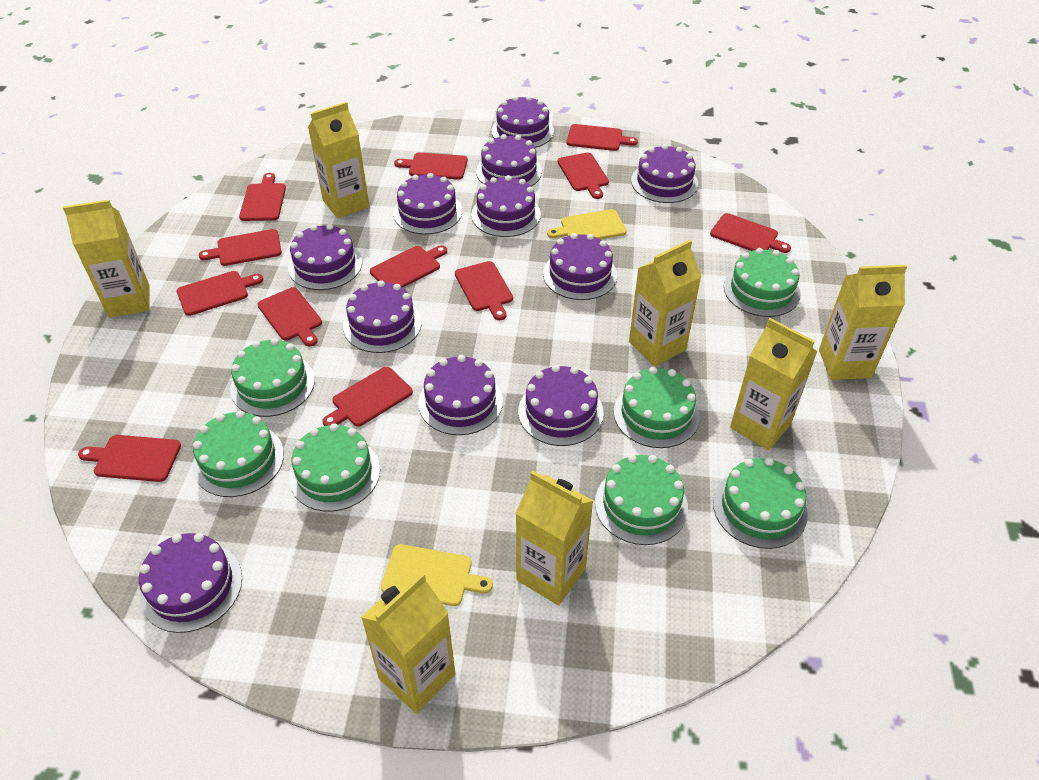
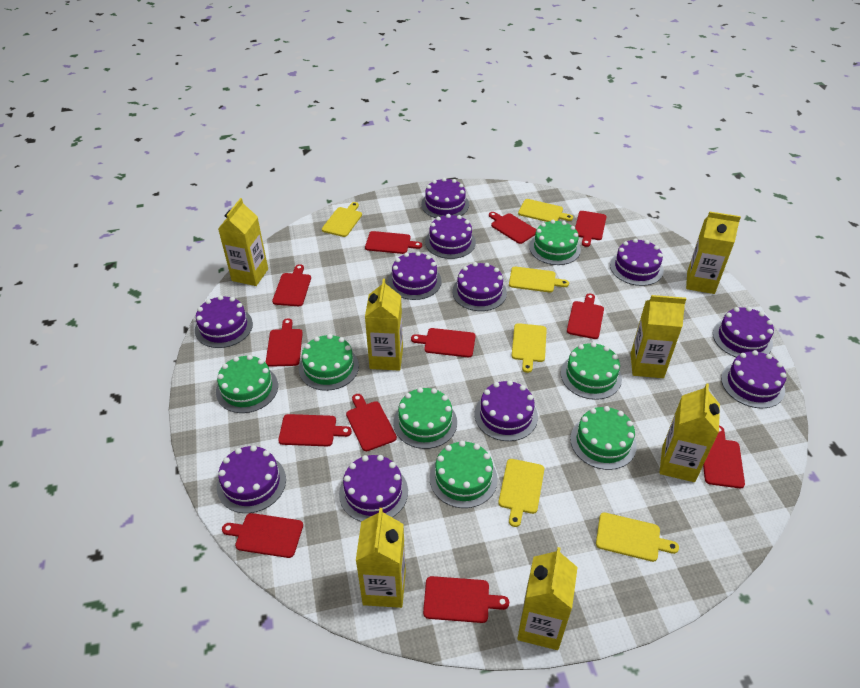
yellow cutting board: [381,544,493,606] [547,209,627,239] = 2 -> [322,202,362,237] [498,459,544,527] [509,267,569,293] [512,323,547,373] [518,199,573,222] [596,512,679,562] = 6

